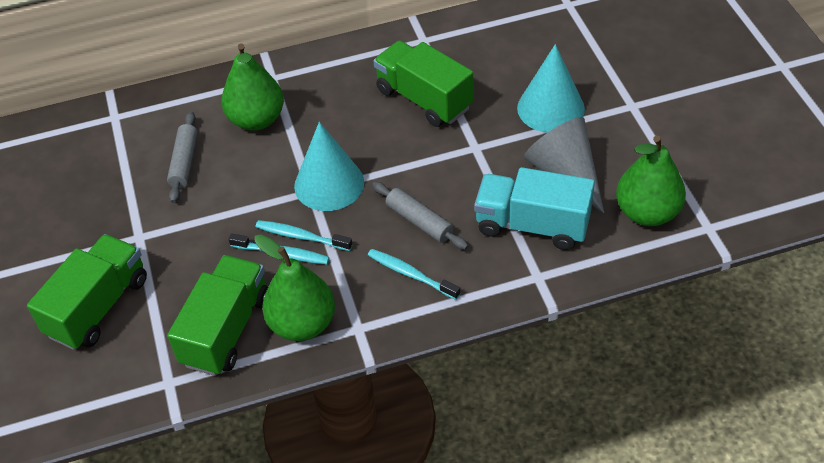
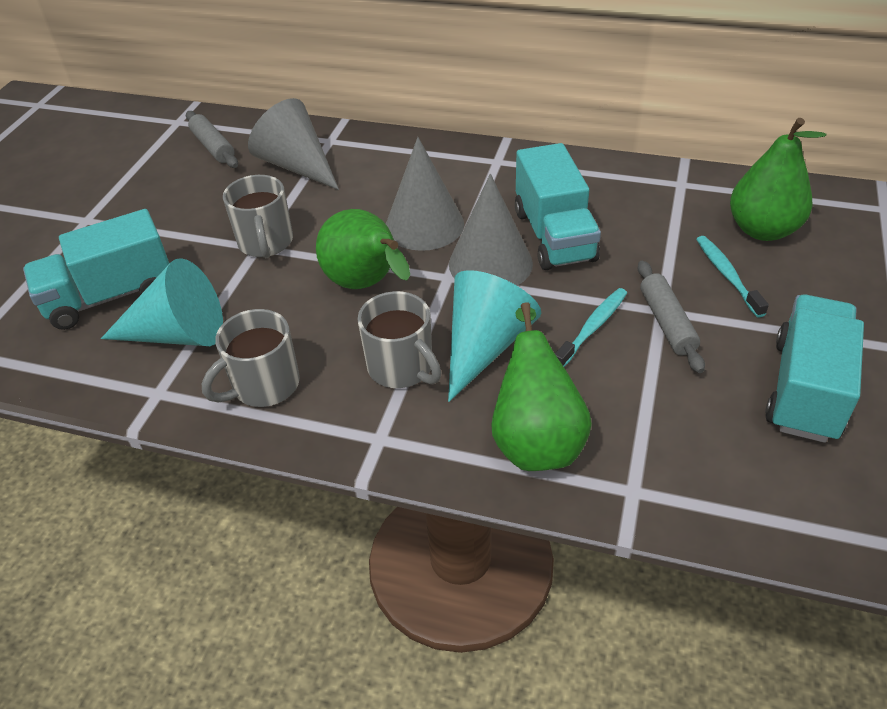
green truck: [27,234,147,350] [167,255,268,376] [374,41,474,127] = 3 -> none = 0
grey cone: [524,117,604,213] = 1 -> [248,98,339,190] [386,137,464,251] [449,174,533,286] = 3
grey mug: none = 0 -> [202,309,300,407] [223,175,293,258] [358,291,441,388] = 3
turquoise toothbrush: [228,233,329,264] [255,220,352,251] [368,249,460,300] = 3 -> [555,288,627,367] [696,236,769,317] = 2
turquoise truck: [474,167,595,250] = 1 -> [23,209,170,330] [515,143,601,270] [765,295,864,443] = 3

